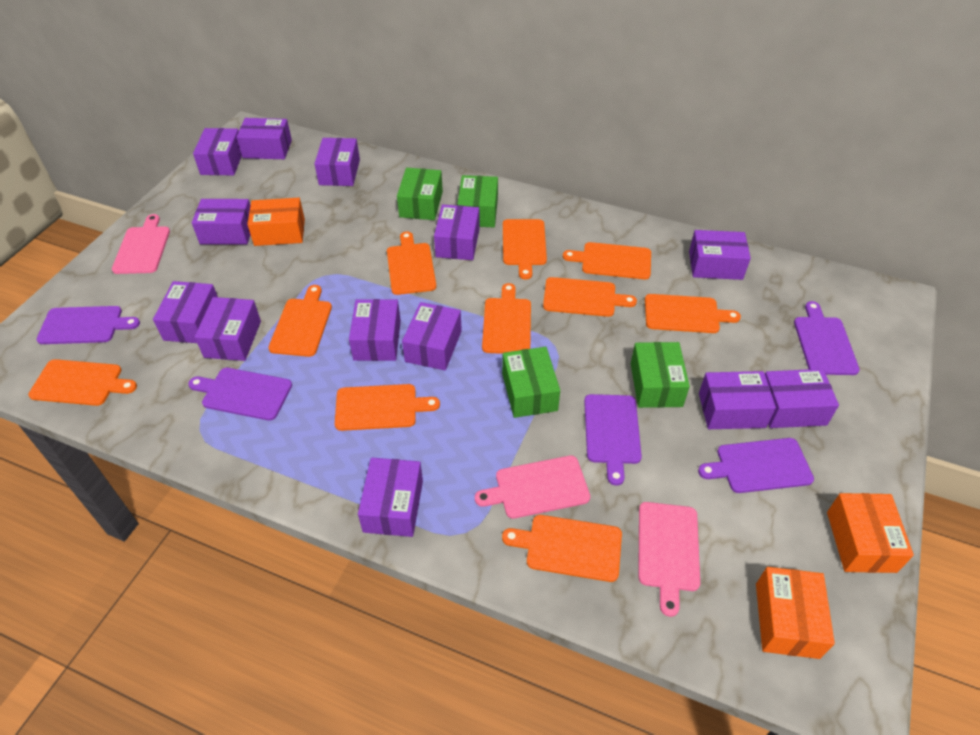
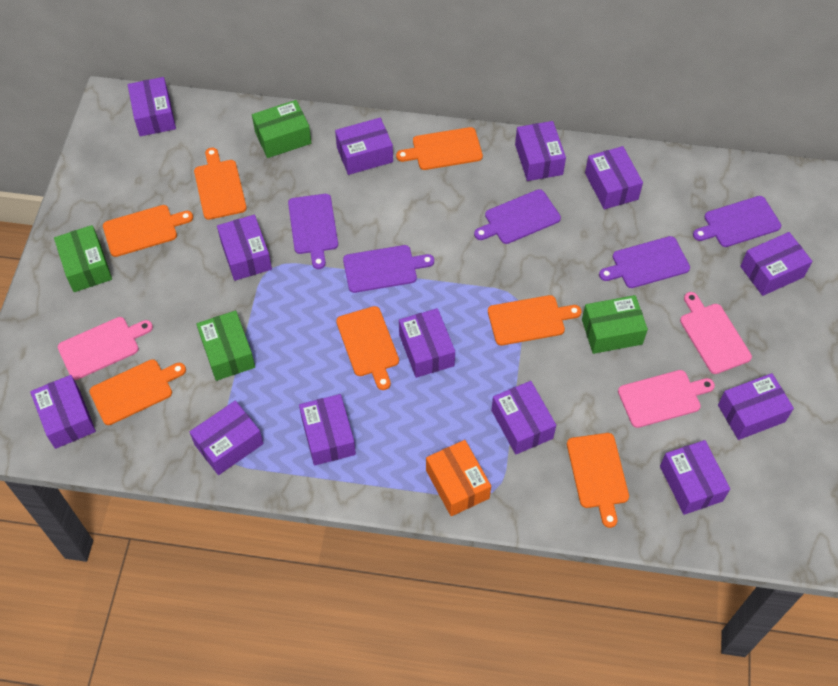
orange box: [247,198,305,246] [756,567,835,659] [827,493,914,573] = 3 -> [426,440,491,516] = 1
orange cutting board: [28,359,137,406] [268,285,332,357] [335,384,440,431] [387,232,436,295] [482,283,531,354] [502,515,622,582] [503,219,547,280] [543,277,637,317] [563,242,651,279] [645,294,741,333] = 10 -> [89,359,186,425] [103,205,193,257] [194,148,247,220] [336,306,399,390] [396,127,483,170] [488,295,581,345] [567,433,629,528] = 7

